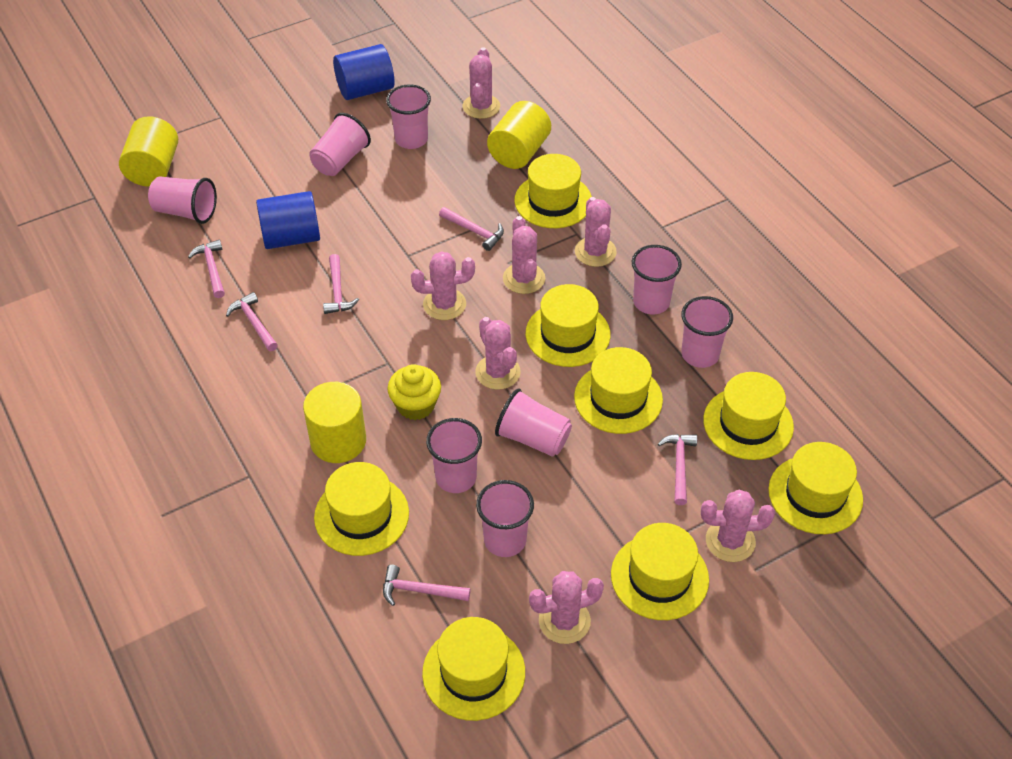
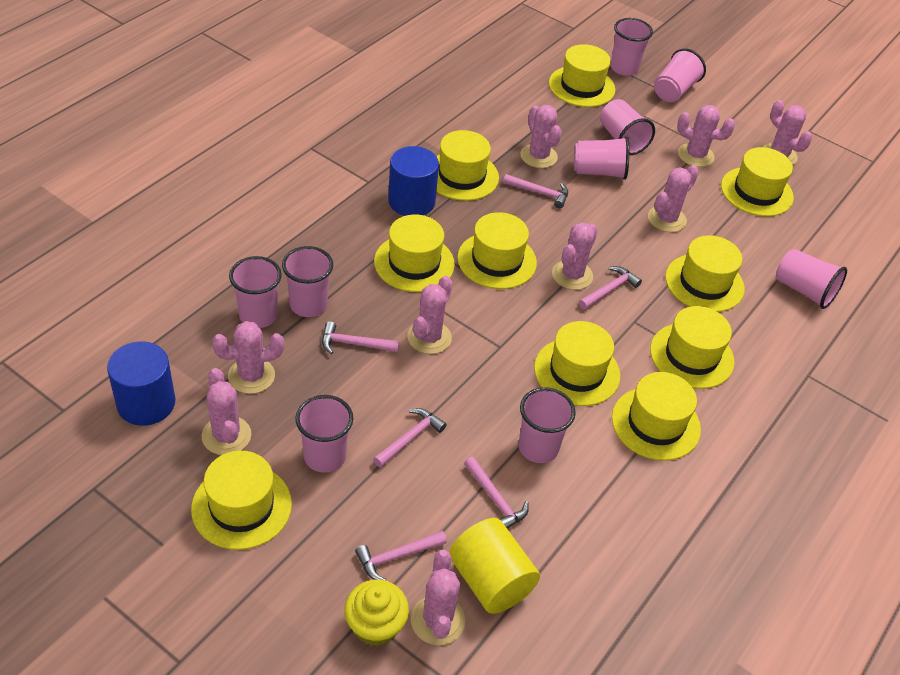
pink cactus: [411,252,475,320] [463,47,500,119] [475,317,521,390] [503,216,545,294] [529,571,604,644] [575,197,617,267] [701,490,775,562] = 7 -> [202,368,251,455] [212,321,284,394] [407,276,452,354] [411,550,465,645] [520,105,562,168] [552,222,598,290] [648,165,699,232] [677,105,735,167] [763,100,812,165] = 9
pink cup: [148,177,217,224] [309,113,371,176] [386,84,431,149] [426,418,482,493] [476,480,534,557] [495,388,572,457] [632,245,682,314] [681,296,733,368] = 8 -> [229,256,282,328] [282,246,333,317] [295,395,353,473] [518,387,576,463] [574,136,629,180] [600,99,655,155] [610,18,653,76] [654,48,706,102] [776,249,847,309] = 9
yellow cylinder: [119,116,178,187] [303,382,366,463] [487,101,551,169] = 3 -> [449,518,540,614] = 1
yellow hat: [314,462,409,556] [422,617,525,721] [514,154,592,228] [525,284,610,367] [574,347,663,434] [611,523,709,620] [703,372,794,460] [768,442,863,534] = 8 -> [191,451,292,550] [374,215,455,292] [436,130,499,201] [457,212,537,289] [534,321,620,406] [549,44,615,107] [612,372,701,461] [650,306,735,389] [665,235,745,312] [721,147,794,217] = 10

